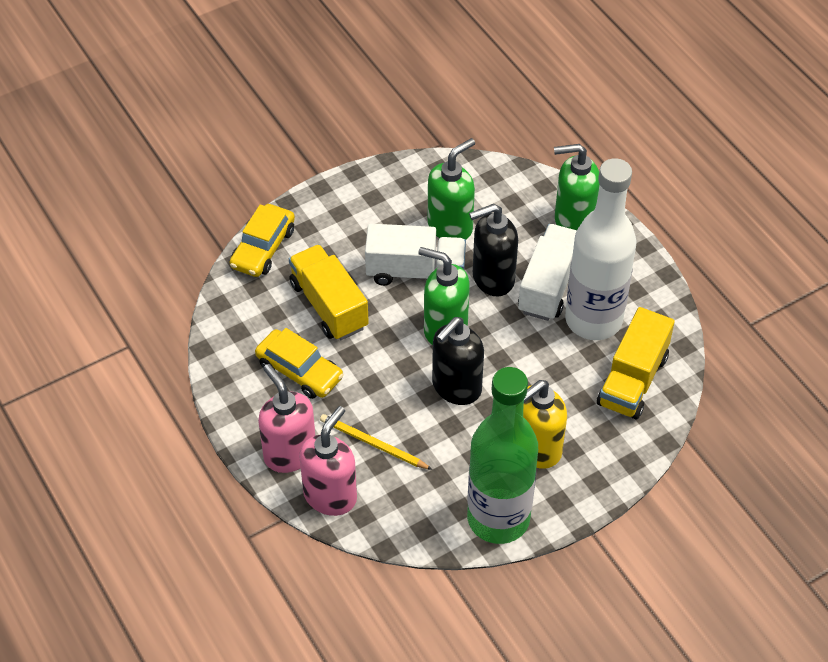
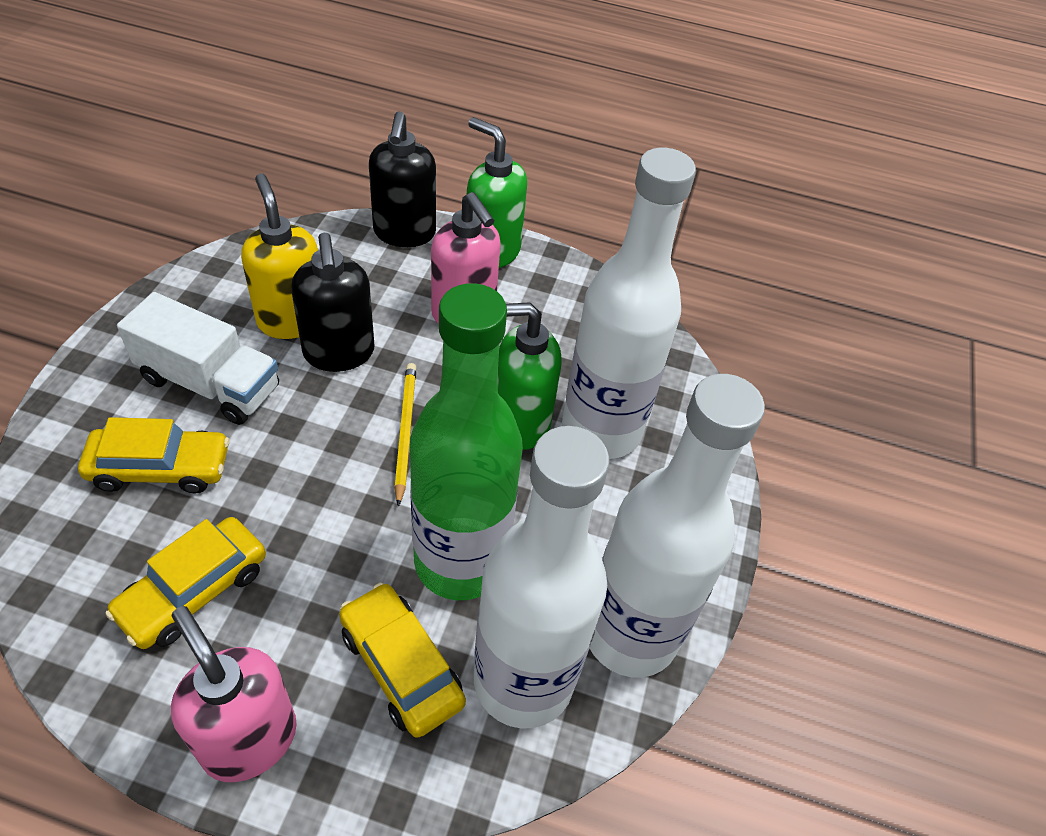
green soap dispenser: [418,247,470,345] [428,138,475,240] [554,144,600,230] = 3 -> [467,117,527,268] [497,302,562,450] = 2
white bottle: [565,158,636,340] = 1 -> [474,426,610,728] [562,148,696,459] [590,374,765,678] = 3
white truck: [365,224,466,286] [518,224,577,321] = 2 -> [117,292,279,425] = 1
yellow car: [230,204,295,277] [255,328,344,399] = 2 -> [78,417,229,493] [105,517,266,649] [339,583,466,738] = 3
yellow truck: [289,244,369,340] [597,307,675,419] = 2 -> none = 0

